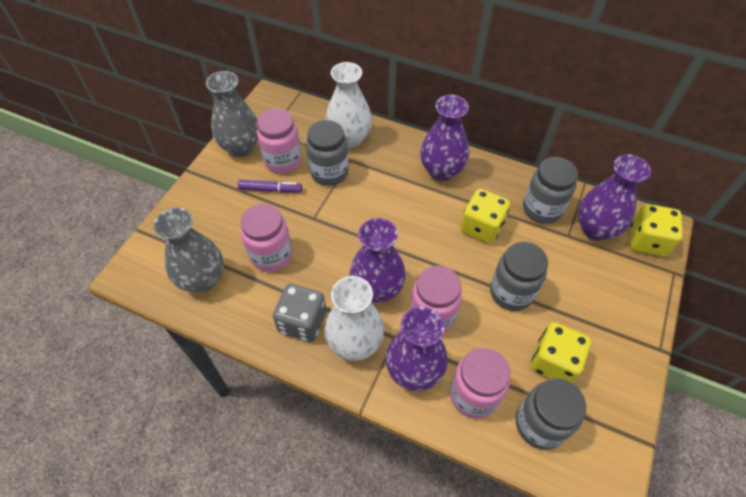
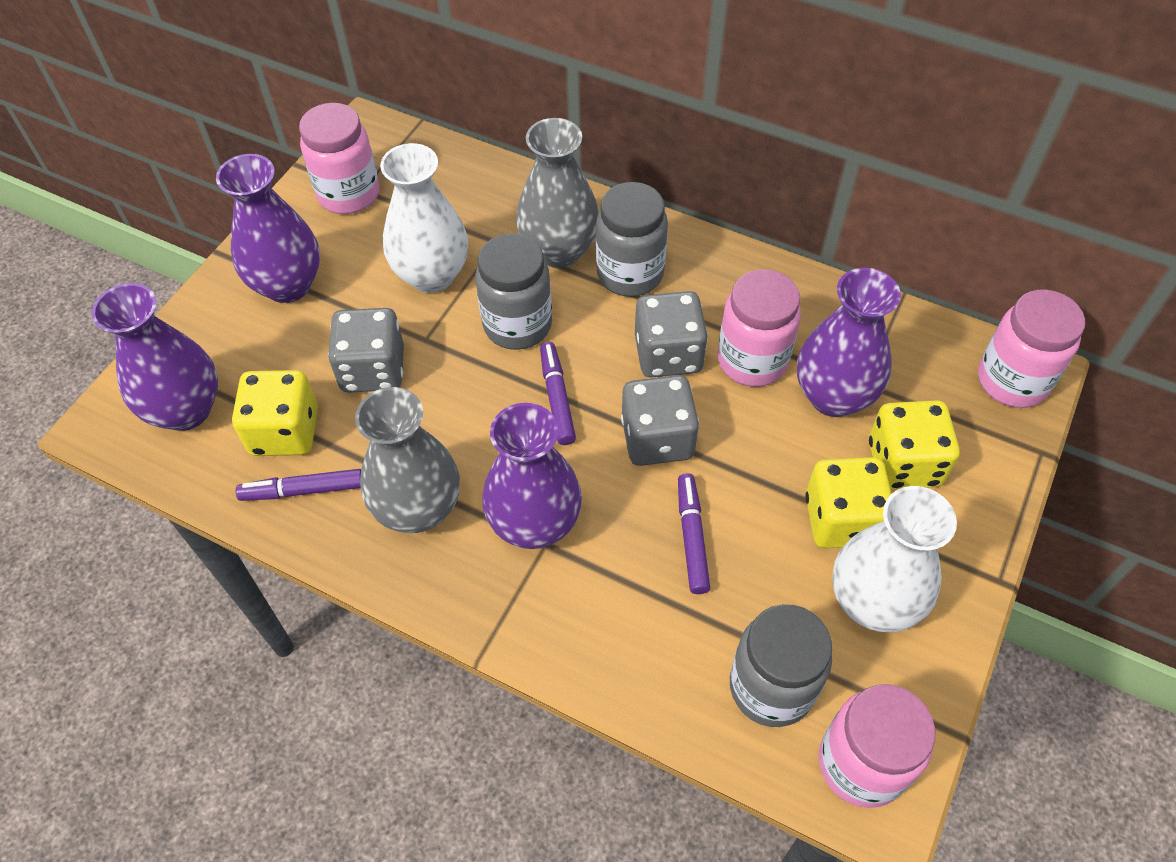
grey dice: [273,284,326,342] = 1 -> [328,308,404,393] [621,375,699,466] [635,291,708,378] = 3
grey jar: [306,120,349,186] [490,242,548,311] [516,379,586,450] [523,157,578,224] = 4 -> [475,234,552,350] [596,182,668,297] [730,604,832,727] = 3
purple marker: [238,180,302,193] = 1 -> [236,469,361,501] [540,342,576,445] [678,473,710,594] = 3

